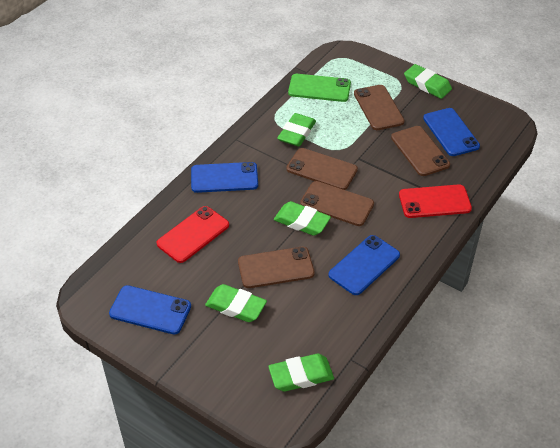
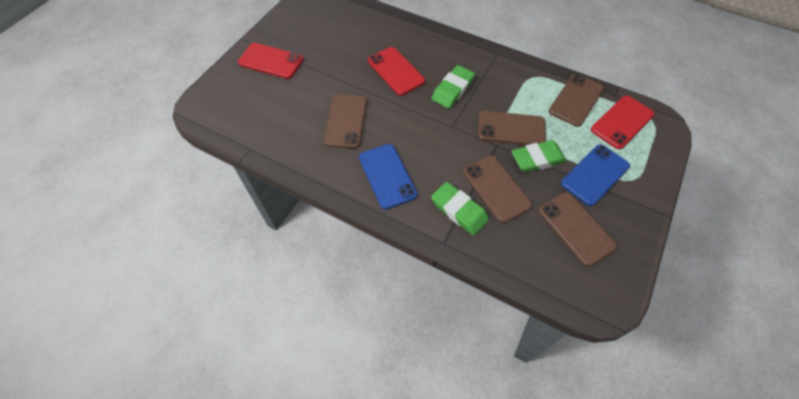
blue phone: [109,285,191,334] [191,162,258,193] [328,235,400,295] [423,108,480,156] = 4 -> [359,144,418,210] [561,144,630,206] = 2
green eraser: [205,284,267,322] [268,354,334,392] [274,201,331,236] [277,113,316,147] [404,64,452,99] = 5 -> [431,65,475,109] [431,182,489,235] [511,140,567,173] = 3
green phone: [288,74,351,102] = 1 -> none = 0
red phone: [156,206,229,263] [399,184,472,218] = 2 -> [238,43,303,79] [368,47,425,96] [591,96,655,149] = 3

